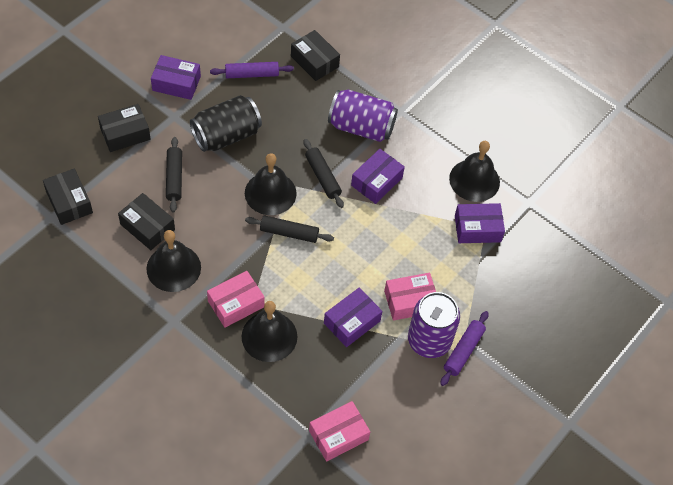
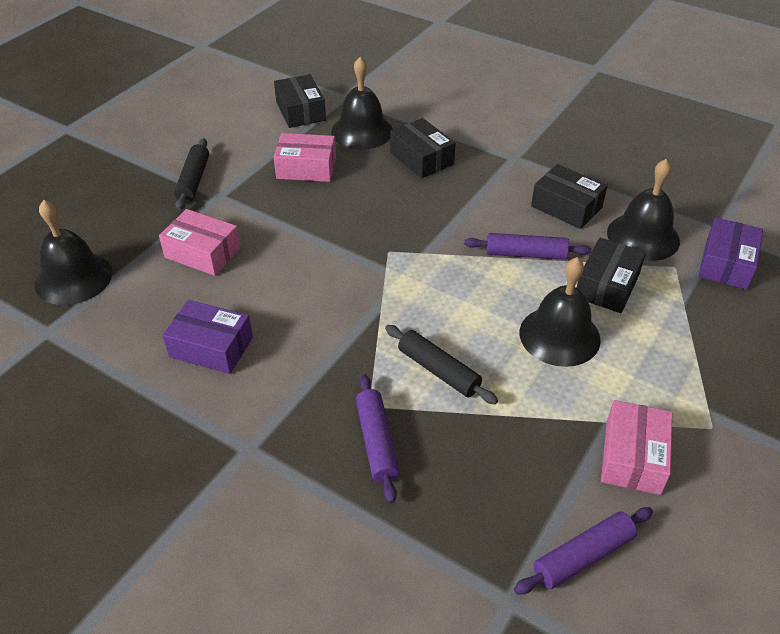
black can: [190,95,262,152] = 1 -> none = 0
black rolling pin: [166,137,182,212] [245,216,334,243] [304,139,344,208] = 3 -> [174,138,209,211] [385,325,498,404] = 2
purple box: [151,55,201,100] [324,288,382,347] [351,149,405,204] [455,203,505,243] = 4 -> [163,300,253,374] [698,218,763,290] = 2
purple can: [328,90,398,142] [408,292,460,358] = 2 -> none = 0
purple rolling pin: [210,62,294,78] [441,311,489,386] = 2 -> [356,374,400,504] [464,233,591,260] [514,507,653,595] = 3

